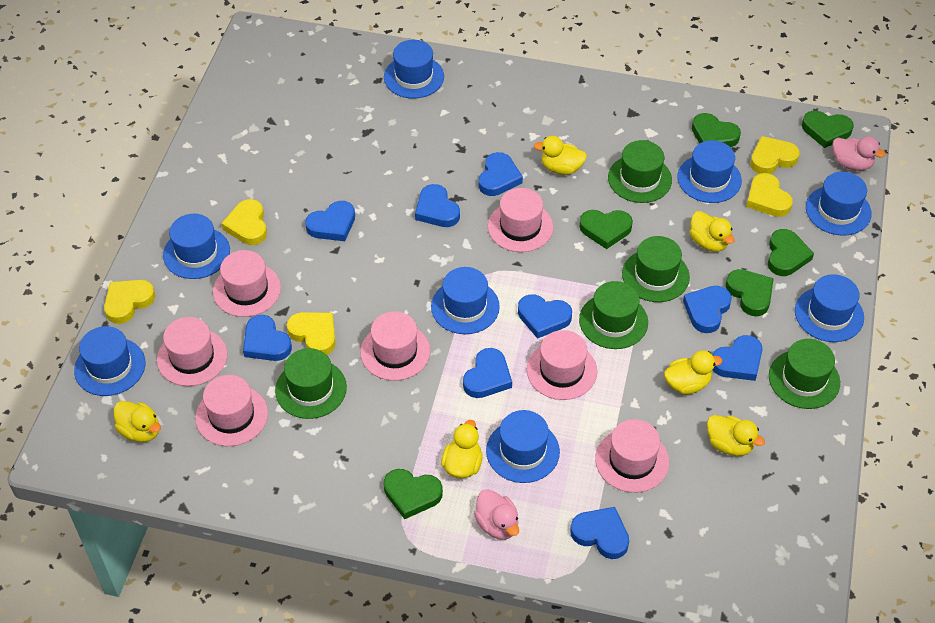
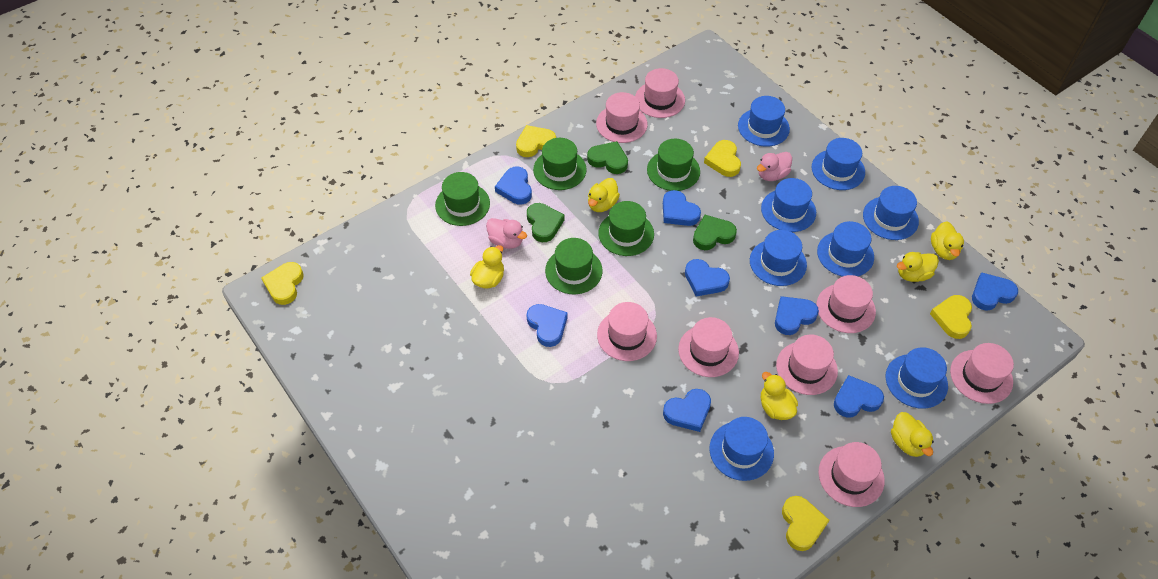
blue heart: [243,315,292,361] [305,201,355,241] [415,184,460,227] [463,348,512,398] [479,152,523,196] [518,294,572,339] [570,507,629,559] [683,286,732,333] [712,335,763,381] = 9 -> [495,167,532,205] [527,304,568,347] [663,190,701,226] [663,389,711,432] [685,259,730,296] [775,296,819,335] [834,375,884,418] [972,272,1018,311] = 8
green heart: [384,469,443,519] [579,210,633,249] [692,113,741,147] [726,269,774,316] [768,229,814,276] [802,111,854,148] = 6 -> [527,203,565,242] [587,141,628,174] [693,215,737,250] = 3
pink hat: [157,317,228,386] [195,375,268,446] [213,250,281,317] [360,311,430,381] [488,188,553,252] [527,330,597,400] [595,419,669,493] = 7 -> [596,92,648,143] [597,302,657,361] [635,68,685,118] [678,317,739,377] [776,335,838,395] [817,275,876,333] [818,442,885,507] [950,343,1014,404] = 8

